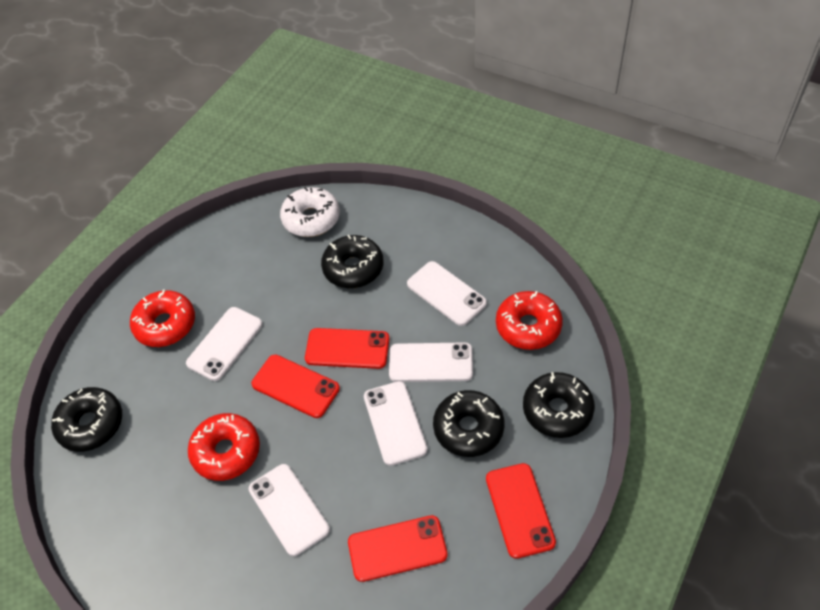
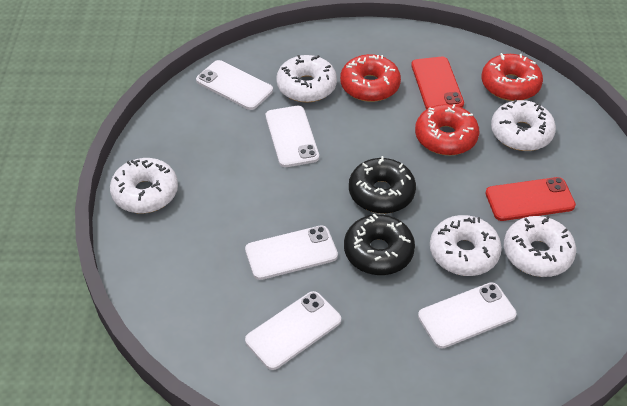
black donut: [51,387,122,452] [321,235,383,288] [433,390,504,457] [523,372,595,438] = 4 -> [344,213,415,275] [349,156,416,214] = 2
red phone: [252,354,340,418] [305,328,389,369] [348,515,448,582] [486,463,556,559] = 4 -> [411,57,464,109] [485,177,576,221] = 2
white donut: [280,187,340,237] = 1 -> [110,158,178,213] [276,55,337,103] [430,215,502,276] [491,99,556,151] [504,216,576,277] = 5

